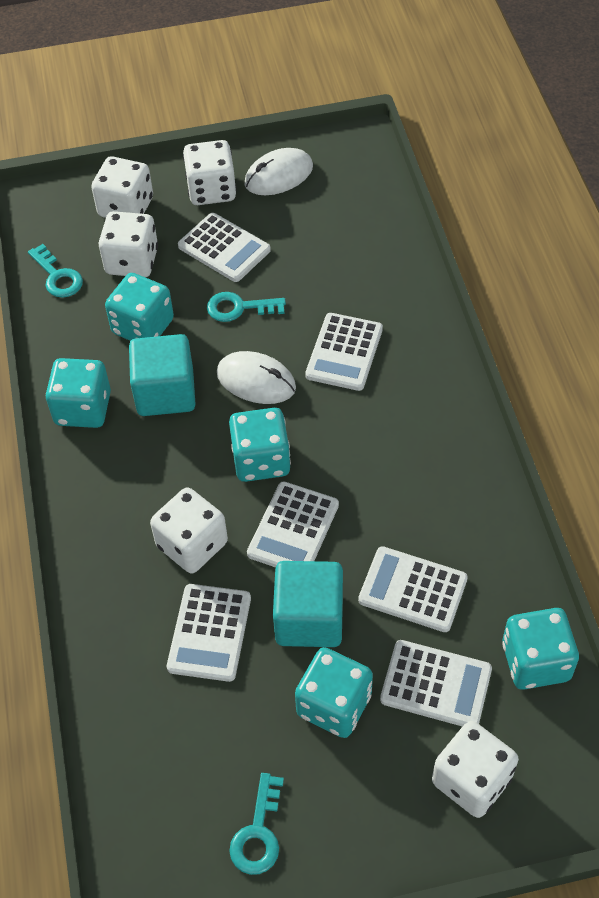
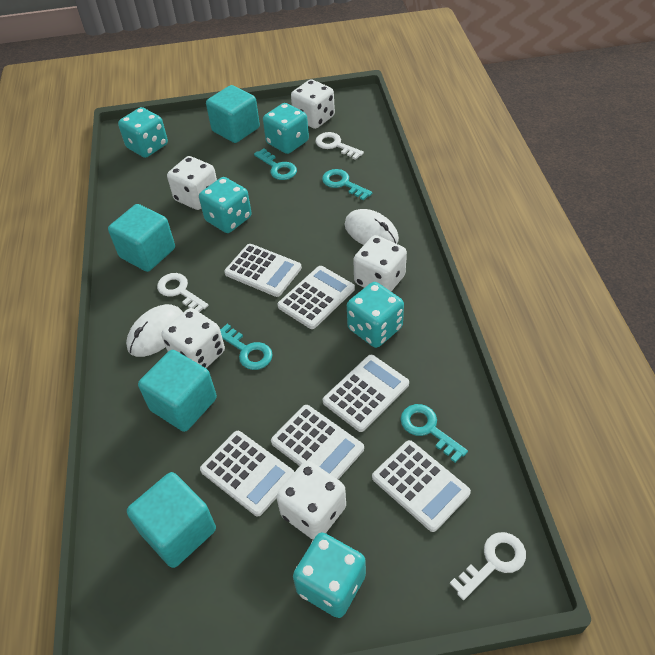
turquoise cube: [129,334,195,416] [273,561,343,647] = 2 -> [108,204,175,272] [127,472,216,568] [138,350,217,432] [206,85,260,143] = 4
turquoise key: [28,244,83,298] [207,292,286,322] [229,773,284,875] = 3 -> [220,324,273,370] [254,149,297,180] [322,169,372,201] [400,404,468,463] = 4
white key: none = 0 -> [157,273,208,312] [315,132,364,160] [450,532,526,600] = 3

